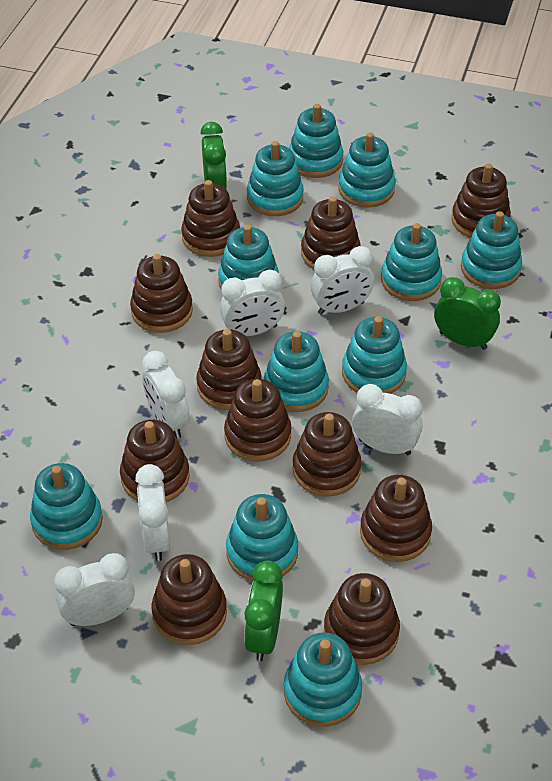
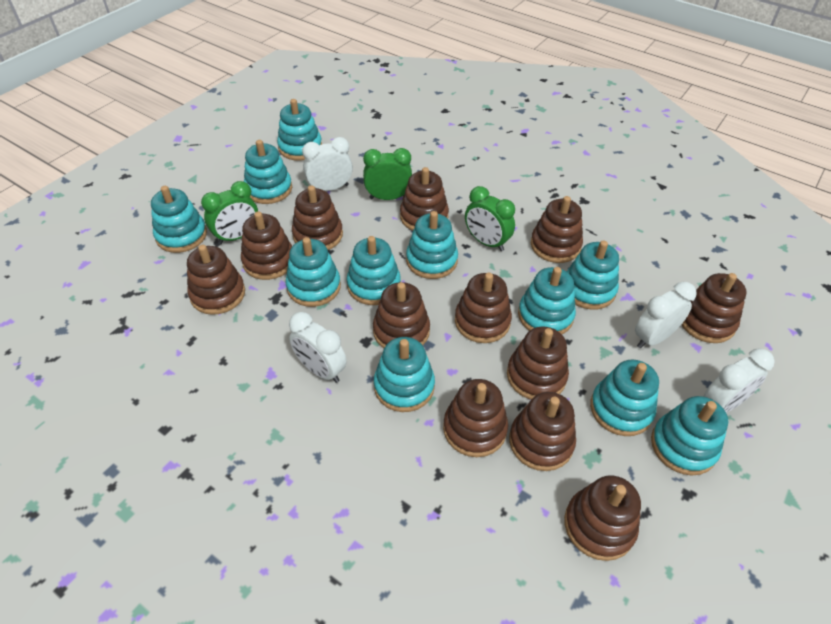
brown stacking toy: [120,420,190,502] [130,254,193,333] [151,554,227,645] [181,180,240,257] [196,329,262,410] [224,379,292,462] [293,412,362,497] [301,196,361,269] [324,573,400,665] [360,475,432,562] [452,163,511,238] = 11 -> [187,245,245,315] [241,211,292,280] [292,185,343,250] [373,282,430,348] [400,167,449,231] [443,379,508,457] [455,273,512,343] [507,326,569,400] [509,392,576,471] [531,196,583,263] [564,476,641,561] [681,273,747,343] = 12
white clock: [54,553,135,626] [135,464,170,561] [142,351,190,439] [220,270,285,336] [311,246,374,315] [352,384,423,455] = 6 -> [289,312,347,383] [302,137,353,191] [635,282,696,348] [703,348,775,413] = 4

